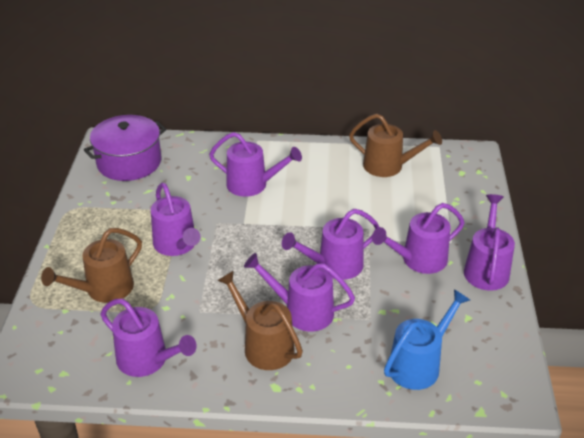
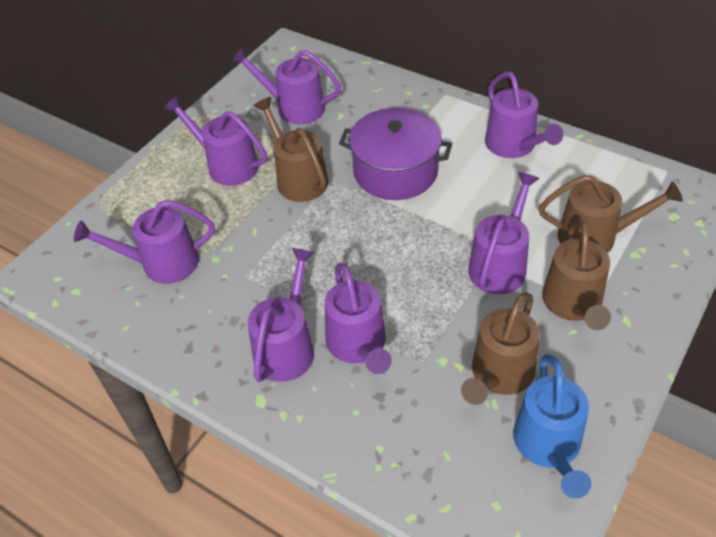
brown watering can: [41,228,142,303] [217,270,303,370] [349,114,442,177] = 3 -> [254,97,328,202] [461,292,540,405] [539,175,683,253] [542,220,611,330] = 4

